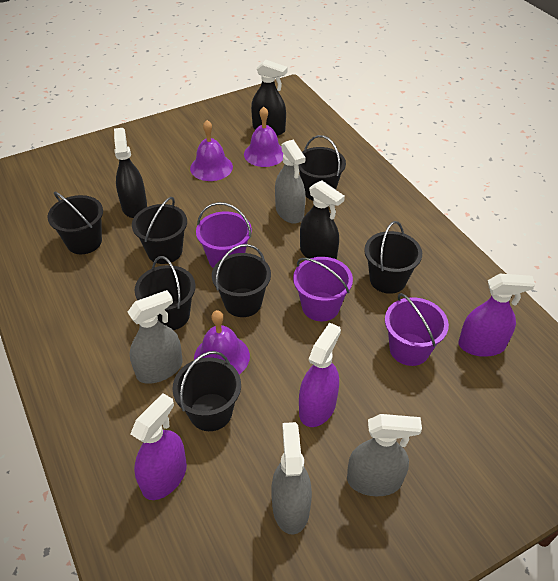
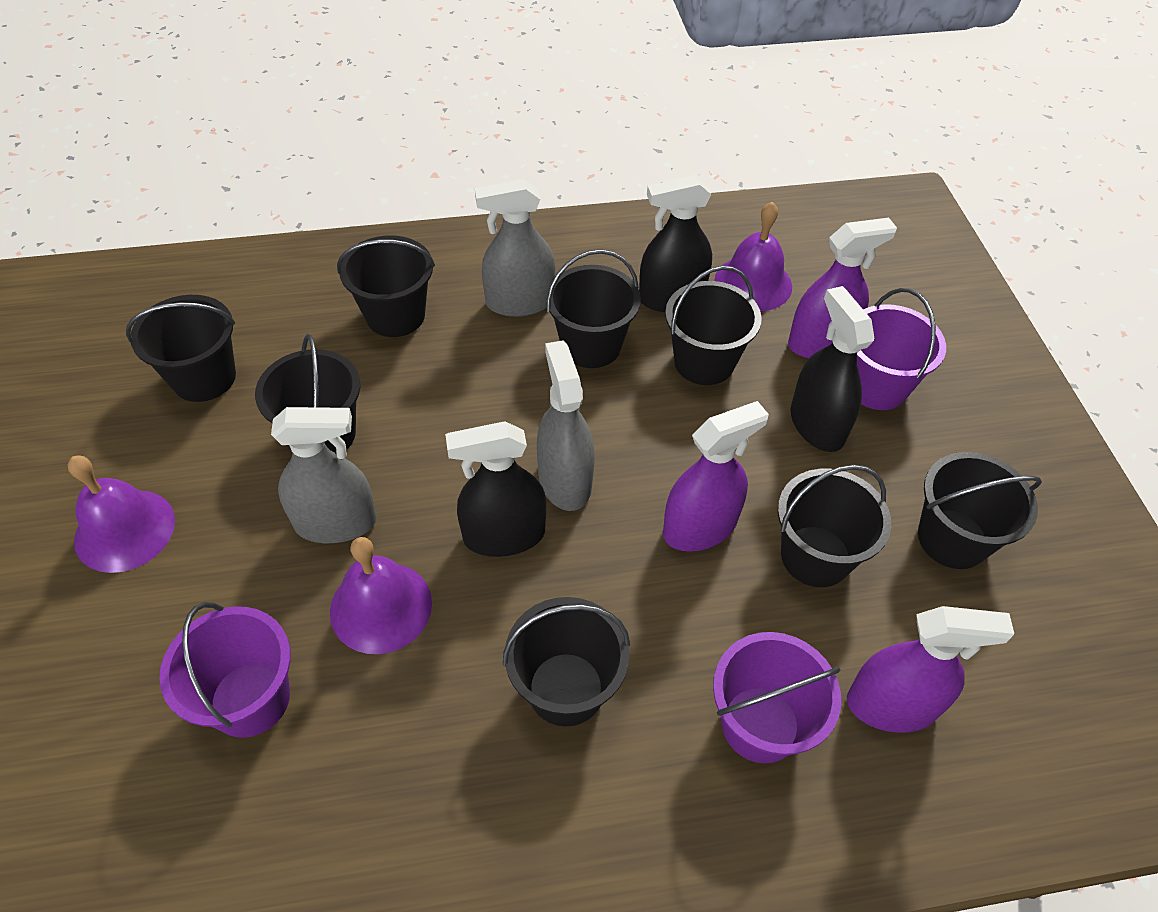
black bucket: [47,191,103,254] [132,197,187,264] [135,256,195,330] [172,351,241,431] [212,244,271,317] [298,135,346,201] [364,221,422,294] = 7 -> [126,295,236,402] [255,334,360,453] [337,235,435,337] [503,597,630,727] [546,249,641,368] [665,266,762,385] [778,465,891,587] [918,452,1042,569] = 8
grey spray bottle: [128,290,183,384] [271,422,312,535] [275,140,306,224] [347,414,422,496] = 4 -> [271,407,377,543] [475,179,555,317] [537,340,595,511] = 3

